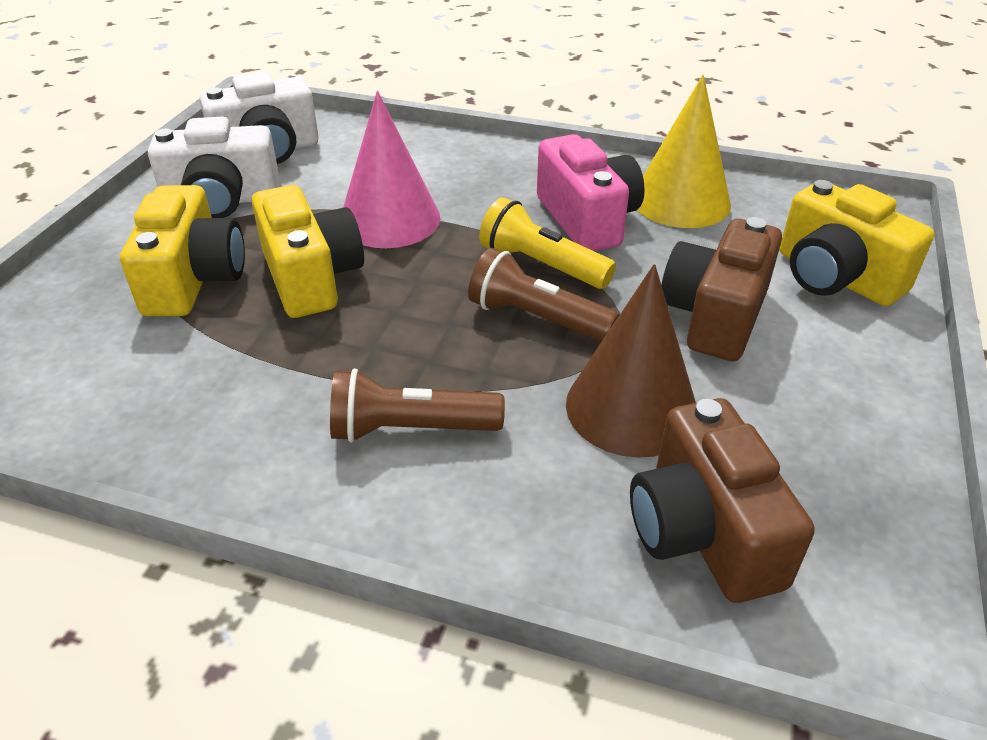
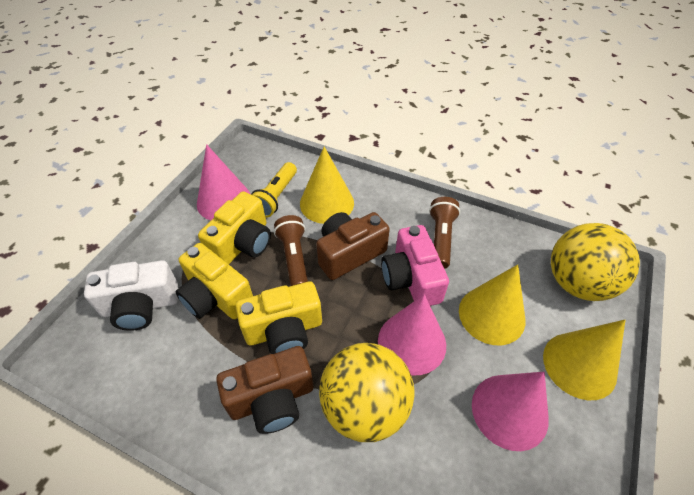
brown cone: [566,264,696,458] = 1 -> none = 0
pink cone: [343,91,440,248] = 1 -> [197,144,250,220] [378,294,446,376] [472,372,549,451] = 3
white camera: [148,117,280,218] [200,71,319,164] = 2 -> [84,260,178,331] = 1
yellow ball: none = 0 -> [319,343,414,442] [551,223,640,301] = 2
yellow cone: [638,75,731,228] = 1 -> [300,147,354,224] [459,264,525,345] [543,320,625,400] = 3

